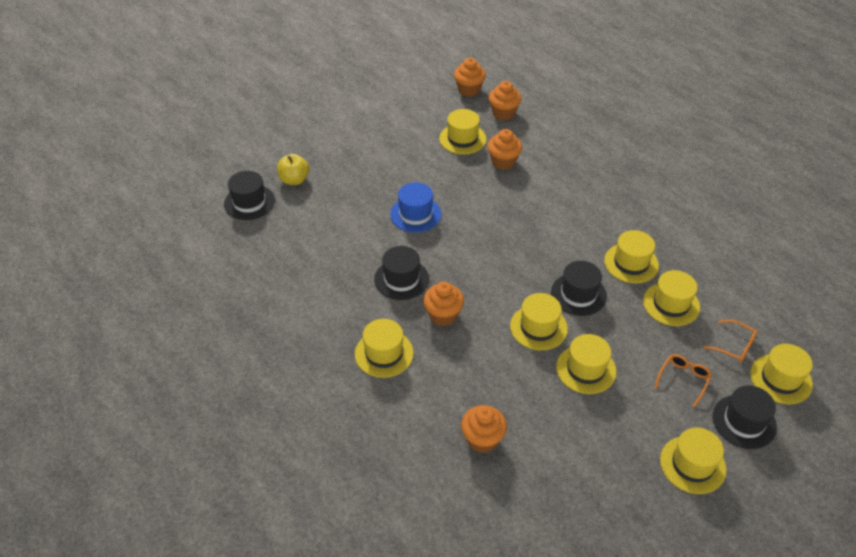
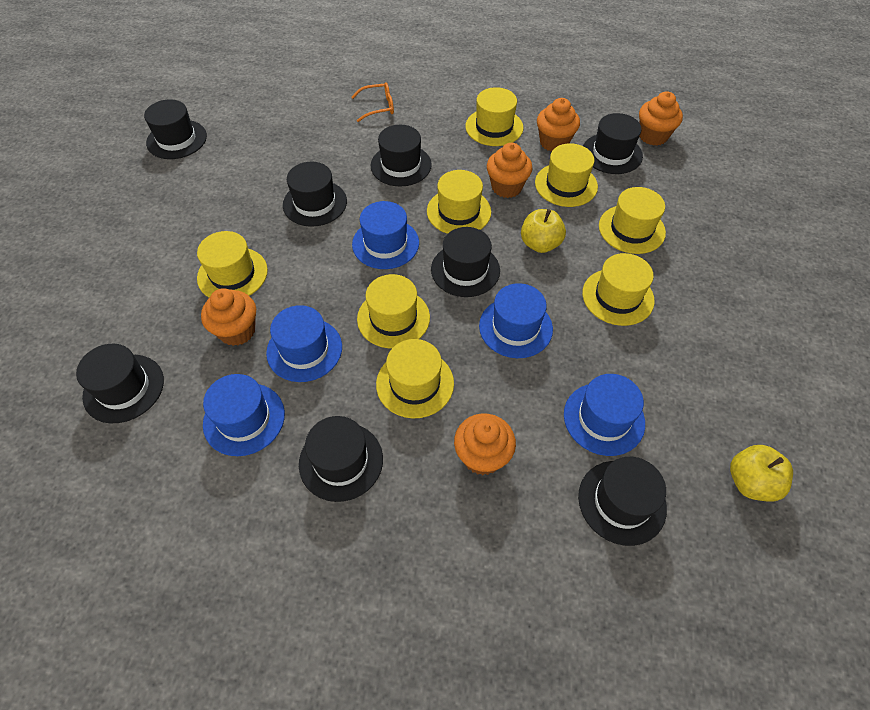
black hat: [224,171,275,220] [374,246,429,300] [551,261,607,316] [712,385,777,449] = 4 -> [76,344,164,423] [144,99,207,159] [283,162,347,227] [299,416,383,502] [371,125,432,187] [431,227,500,297] [578,457,667,546] [583,113,643,174] = 8
blue hat: [390,182,441,233] = 1 -> [203,374,285,456] [266,305,342,382] [352,201,419,269] [479,283,553,358] [564,374,645,456] = 5
orange glasses: [654,354,712,407] [704,320,758,362] = 2 -> [351,82,394,122] = 1
yellow apple: [277,154,309,185] = 1 -> [521,209,566,253] [730,445,793,501] = 2

